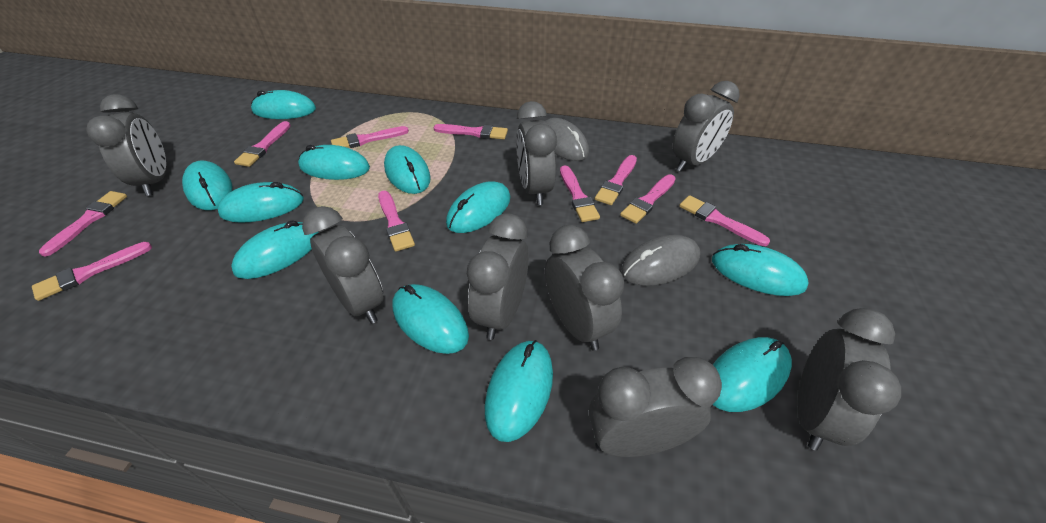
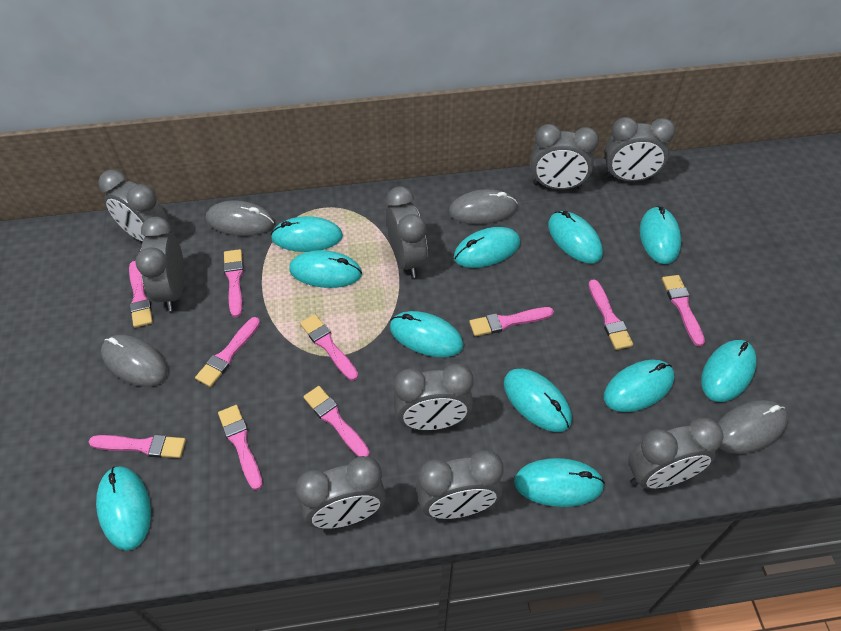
grey clock: [87,94,167,196] [302,206,384,324] [467,213,529,340] [516,101,557,205] [545,225,624,351] [589,357,722,457] [672,81,739,171] [798,308,901,451] = 8 -> [98,170,169,242] [135,217,185,311] [295,456,386,529] [386,186,428,278] [394,364,474,430] [416,450,504,519] [531,124,599,190] [605,117,675,182] [628,418,724,489] = 9
grey mouse: [546,118,589,161] [621,235,700,286] = 2 -> [101,335,168,387] [206,200,274,236] [449,189,518,224] [718,400,788,454] = 4

